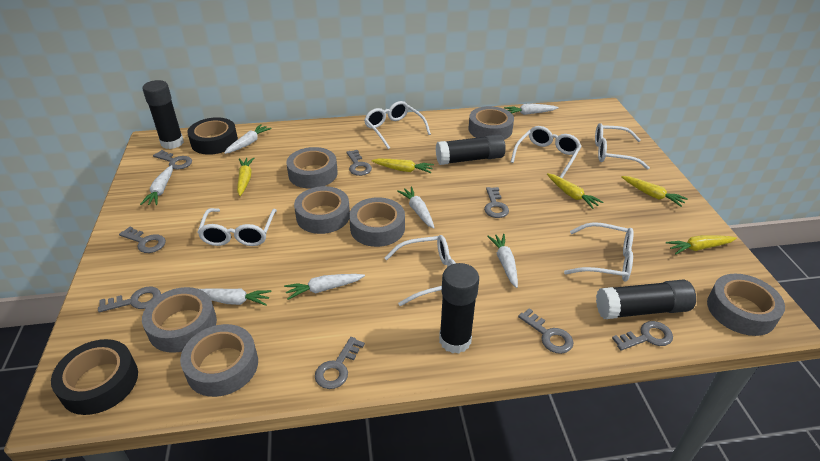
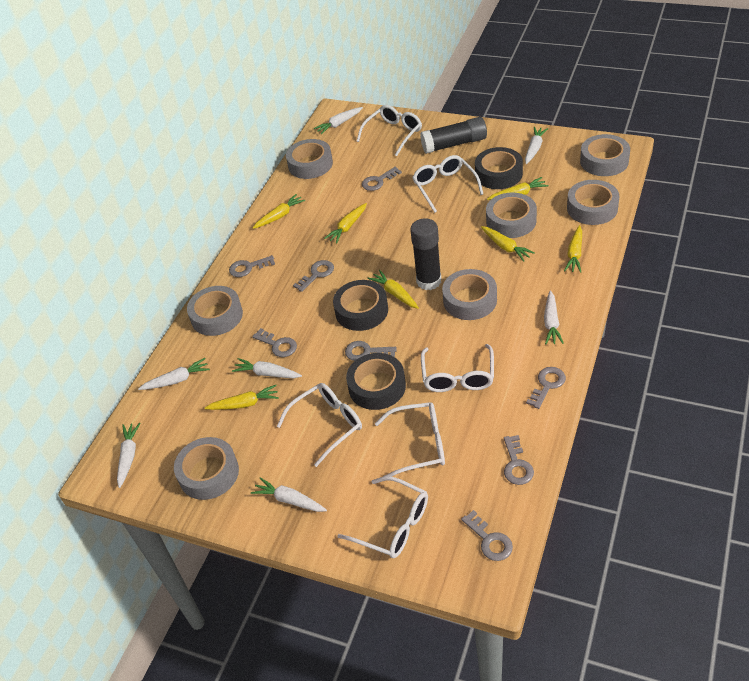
black glue stick: [143,80,184,149] [436,134,506,165] [439,263,479,354] [596,280,696,319] = 4 -> [410,218,441,290] [420,117,487,154] = 2
black tape: [51,339,138,415] [188,117,238,155] = 2 -> [333,280,388,331] [346,353,406,410] [475,147,523,189] = 3
yellow carrot: [237,157,254,196] [371,159,434,173] [547,173,603,209] [621,176,688,207] [666,235,737,255] = 5 -> [205,385,279,410] [253,194,305,229] [324,203,367,243] [368,270,419,309] [481,226,535,262] [487,177,549,200] [564,225,582,273] = 7

